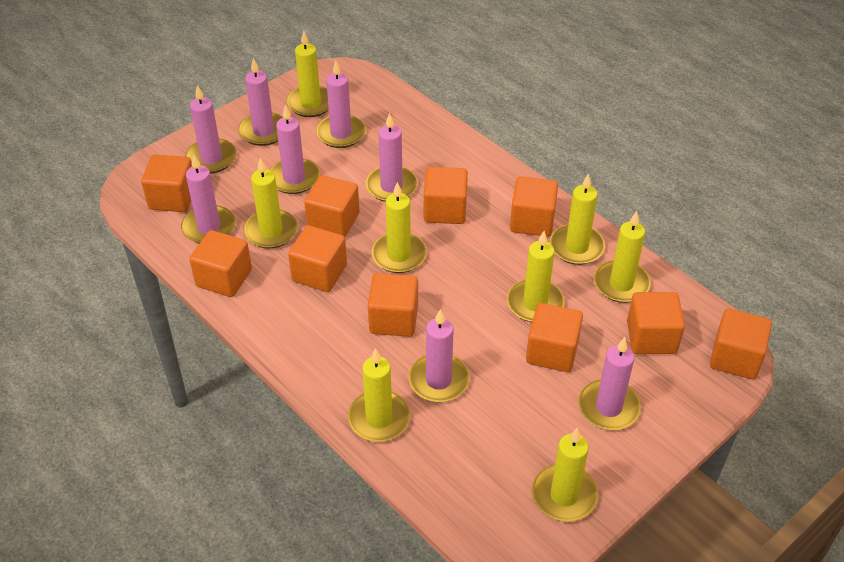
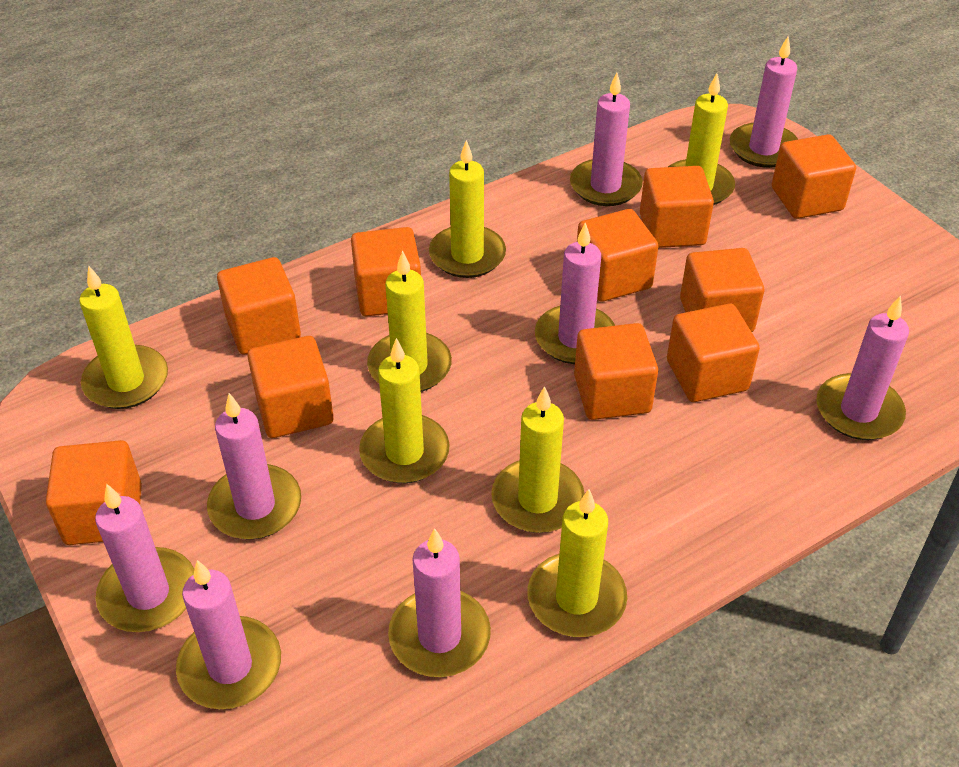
yellow candle: [243,158,298,249] [286,31,329,117] [347,348,410,442] [371,182,427,273] [507,231,565,322] [532,428,598,522] [550,174,605,265] [594,211,651,303] = 8 -> [79,266,168,409] [359,338,450,483] [367,250,452,392] [429,140,506,278] [491,386,585,533] [527,489,627,637] [668,73,735,205] = 7

